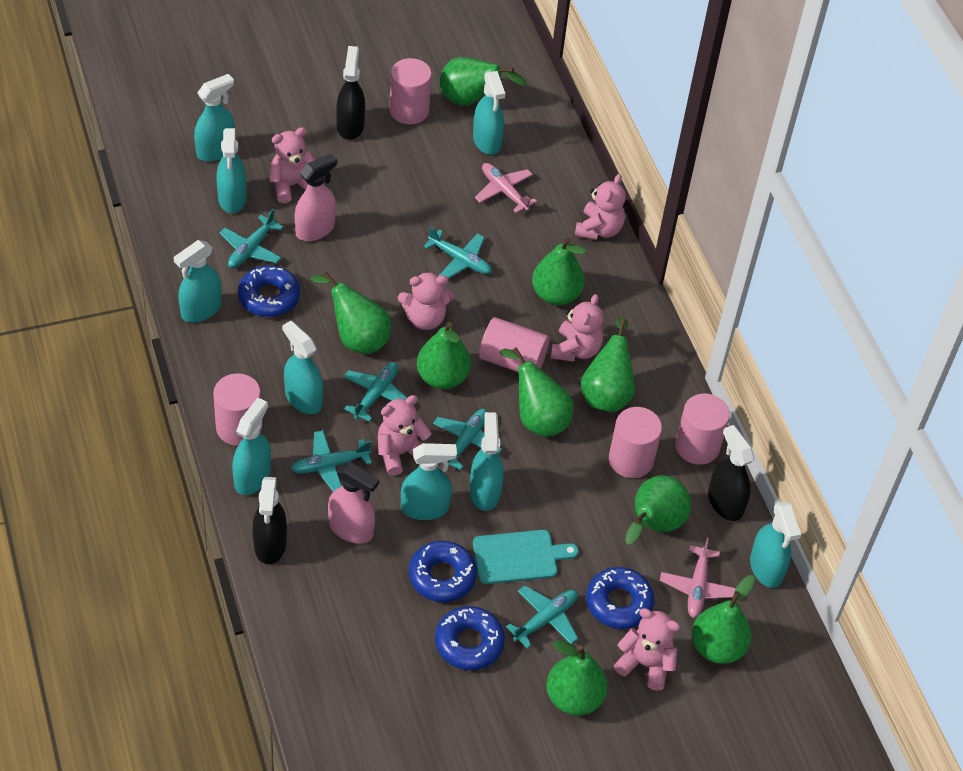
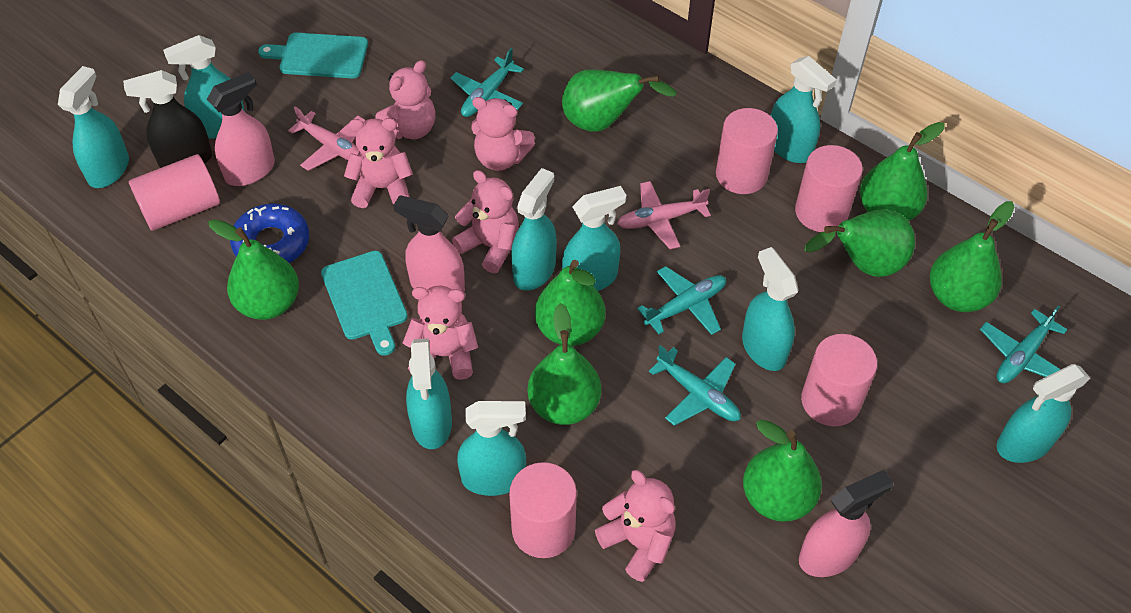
black spray bottle: [253,477,287,564] [336,46,365,140] [708,425,754,521] = 3 -> [123,70,212,168] = 1
blue donut: [238,265,300,317] [409,541,477,602] [435,606,505,670] [586,567,654,629] = 4 -> [230,203,309,263] = 1
green pear: [311,272,391,354] [417,322,471,389] [440,57,526,106] [500,347,574,437] [532,237,586,305] [546,640,607,716] [581,317,635,412] [625,475,691,545] [692,575,755,664] = 9 -> [208,219,299,320] [528,303,601,425] [535,260,605,346] [562,69,677,132] [743,420,822,522] [805,209,915,277] [860,122,945,221] [930,201,1014,312] = 8
pink spray bottle: [295,153,337,241] [328,462,379,544] = 2 -> [207,72,275,186] [393,195,465,293] [799,470,893,577] = 3
turquoise cutting board: [473,530,579,584] = 1 -> [258,33,368,78] [321,251,408,356] = 2
turquoise plane: [220,209,283,268] [291,430,372,492] [344,362,407,422] [423,227,492,279] [433,408,502,470] [506,585,578,649] = 6 -> [450,48,524,117] [637,266,726,335] [649,345,741,426] [980,305,1067,383] = 4

